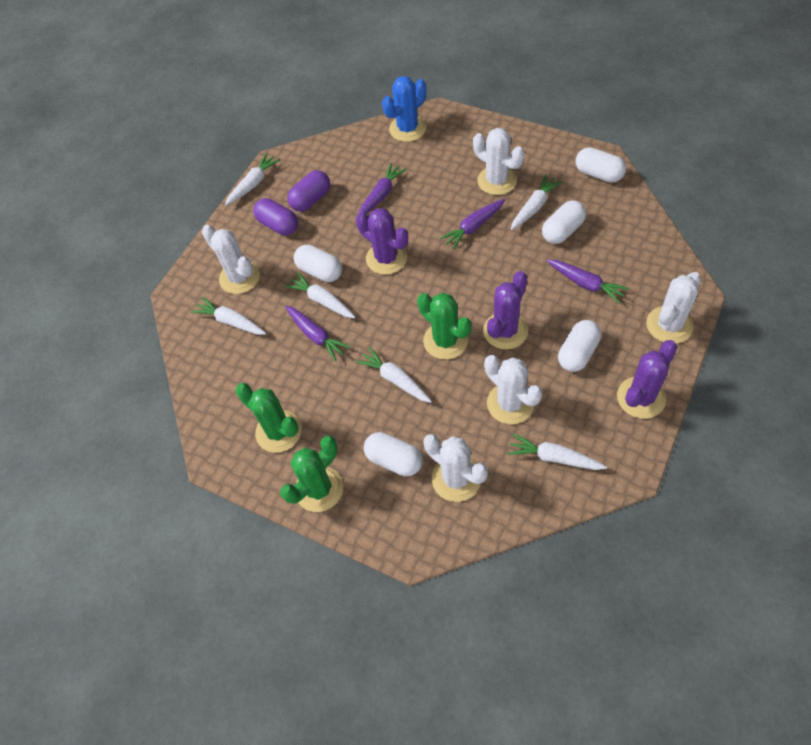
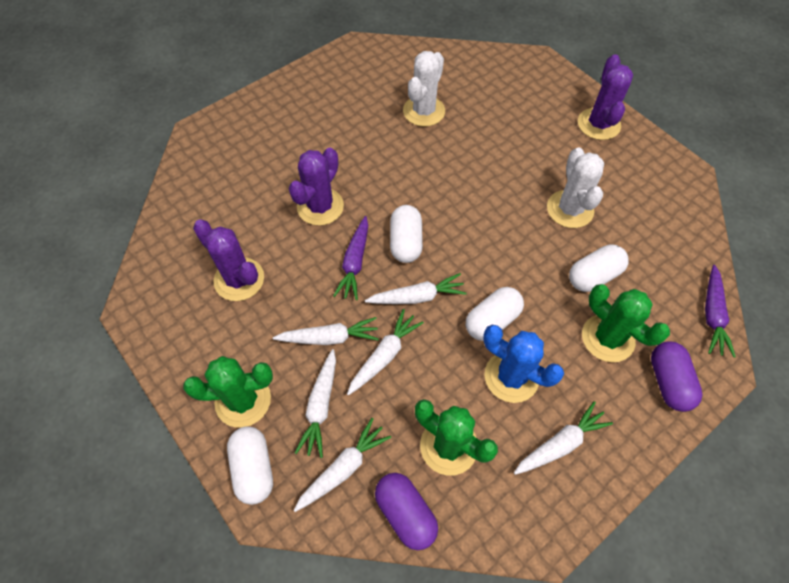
purple carrot: [285,306,351,361] [358,163,407,214] [440,199,505,250] [547,259,629,303] = 4 -> [333,216,368,300] [705,265,736,357] = 2
white cactus: [202,225,260,294] [424,434,488,502] [473,128,524,195] [484,355,542,424] [646,272,701,344] = 5 -> [403,51,445,127] [547,147,604,228] = 2
white capsule: [294,245,342,282] [364,432,423,476] [542,200,586,244] [558,320,601,372] [576,147,626,183] = 5 -> [227,426,273,505] [390,205,423,263] [466,287,524,341] [569,245,629,292] = 4

